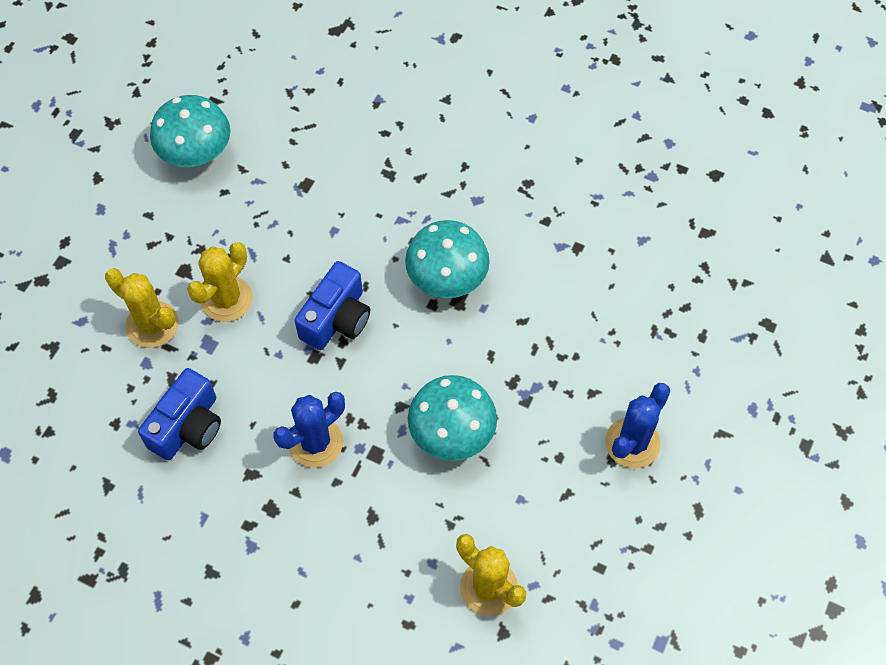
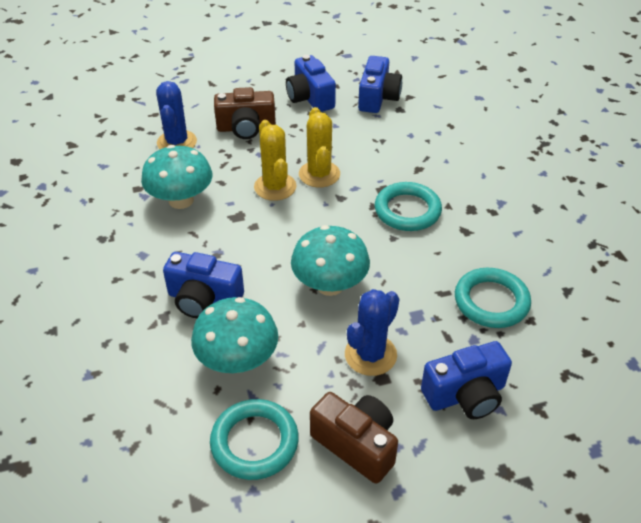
blue camera: [138,368,221,460] [295,261,370,350] = 2 -> [163,252,244,318] [286,55,336,112] [358,56,402,113] [421,341,512,419] = 4
brown camera: none = 0 -> [214,87,276,139] [310,392,398,484] = 2
turquoise ring: none = 0 -> [210,399,299,480] [375,182,442,231] [455,268,531,328] = 3
yellow cactus: [105,268,179,348] [187,242,253,322] [456,534,527,616] = 3 -> [254,120,297,201] [299,107,340,188] = 2

